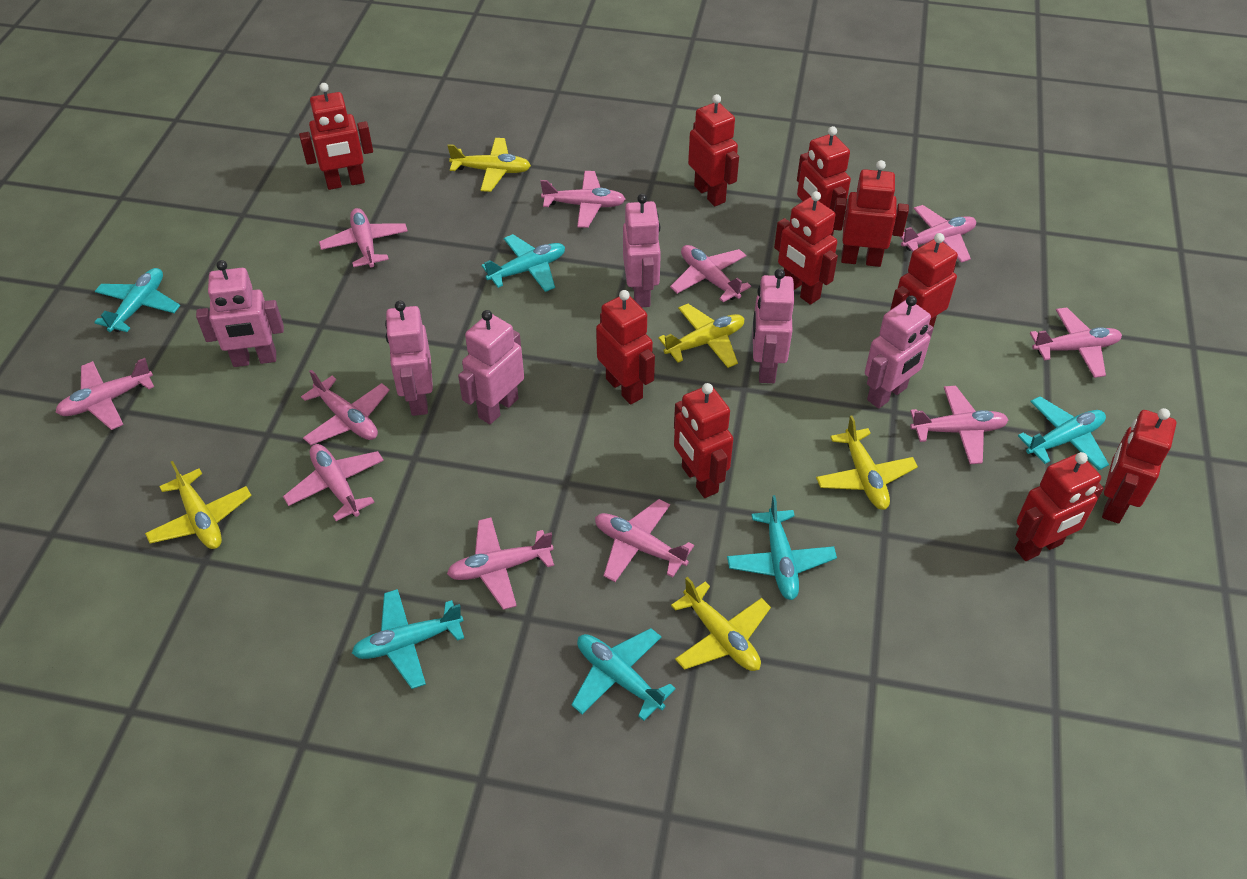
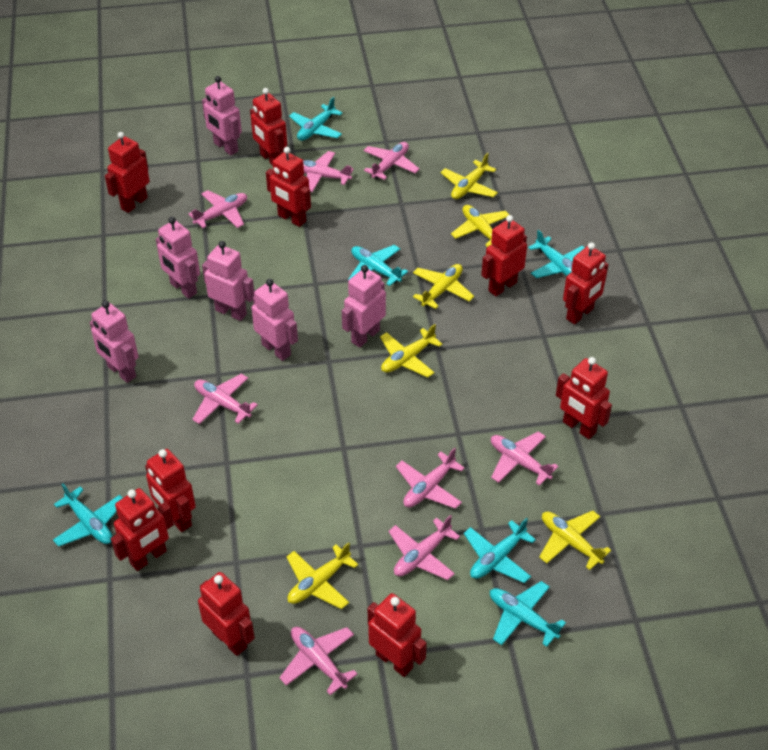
pink plane: [55,358,154,430] [283,444,384,521] [301,370,390,445] [319,208,408,268] [447,517,554,610] [540,171,626,228] [595,499,694,582] [670,245,751,302] [899,205,976,263] [910,386,1009,464] [1030,307,1122,378] = 11 -> [189,190,247,228] [192,374,258,424] [279,627,357,695] [303,151,354,192] [363,142,420,180] [388,515,460,580] [396,447,465,509] [491,431,559,486] = 8
yellow plane: [145,461,252,549] [447,138,531,192] [658,304,745,368] [671,577,771,671] [816,415,918,510] = 5 -> [286,542,358,609] [380,324,442,378] [413,264,474,309] [440,153,498,199] [451,205,509,247] [539,511,611,570] = 6

